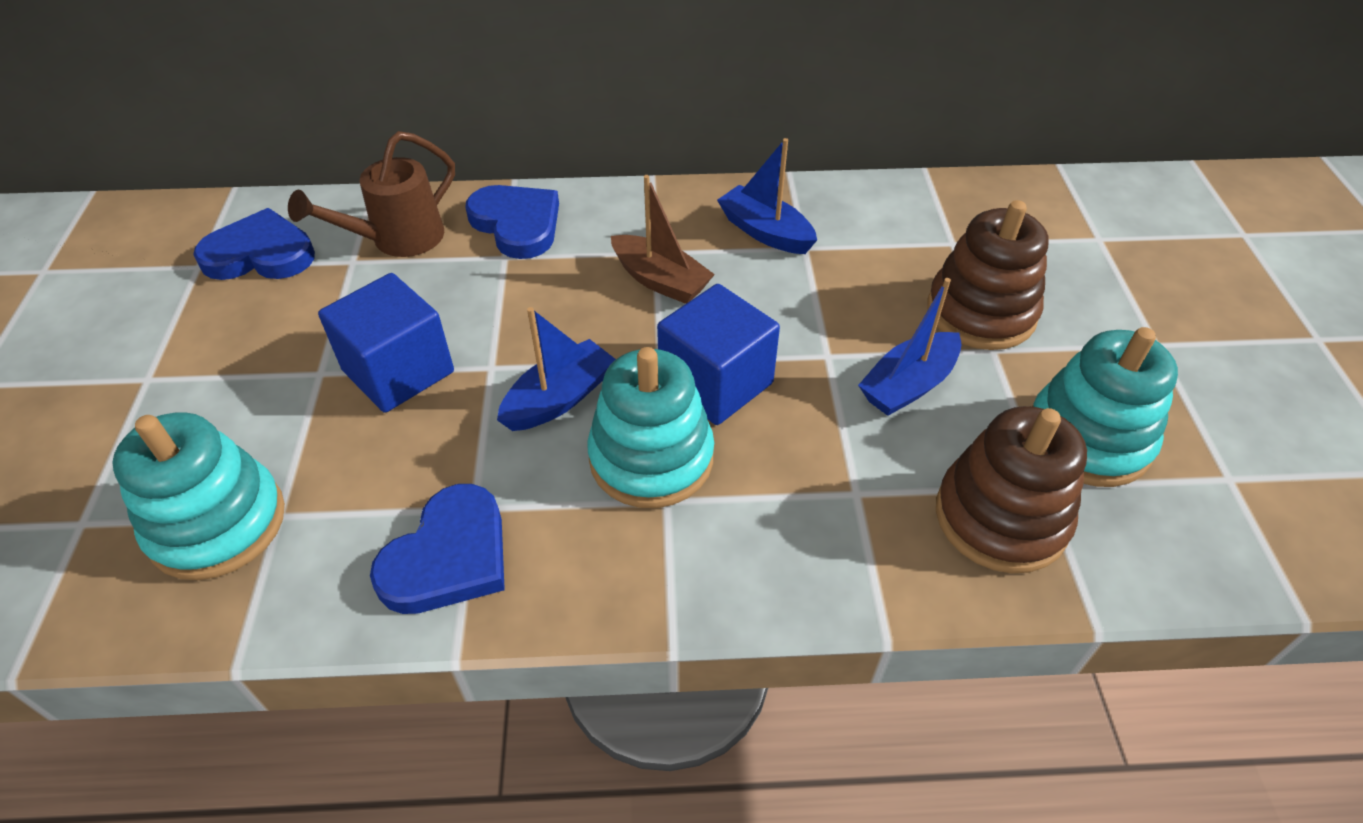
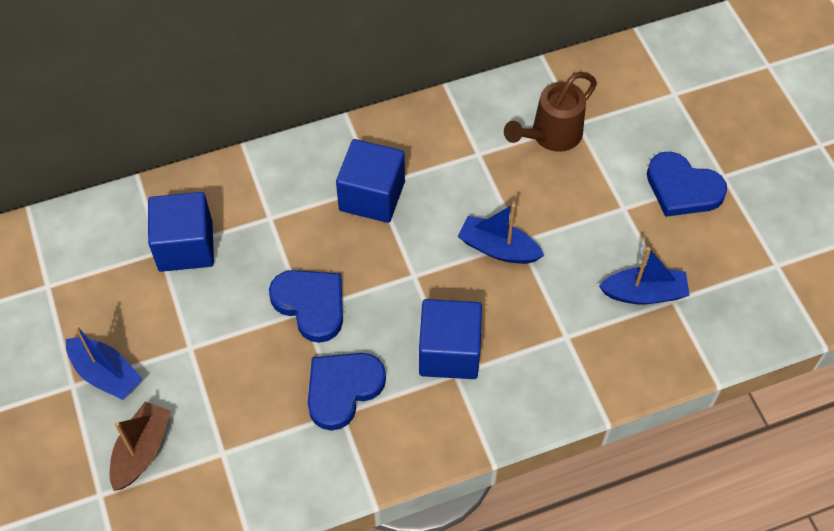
blue cube: [318,273,454,413] [657,284,780,425] = 2 -> [148,192,214,272] [336,139,405,223] [419,299,482,379] = 3
brown stacking toy: [927,200,1049,350] [936,406,1087,573] = 2 -> none = 0
turquoise stacking toy: [112,412,285,580] [587,347,714,508] [1032,327,1178,487] = 3 -> none = 0

